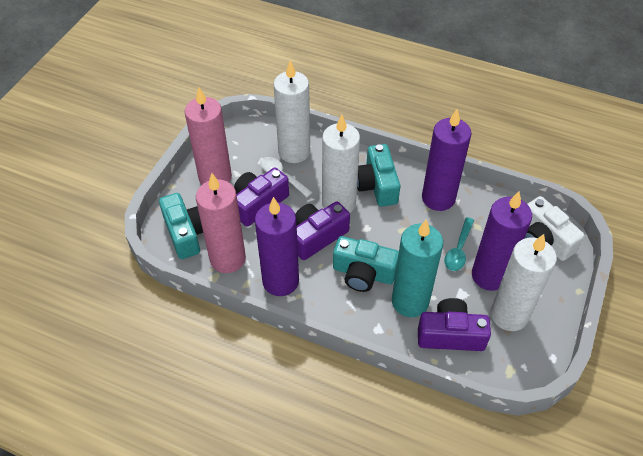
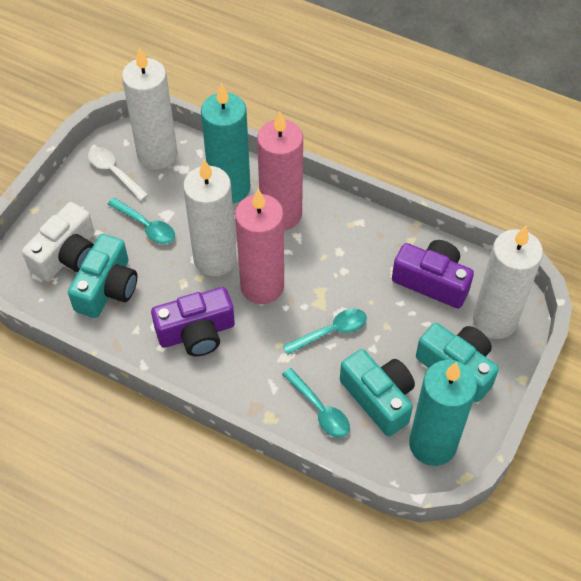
purple camera: [234,168,289,227] [295,201,350,260] [418,298,491,351] = 3 -> [151,287,235,356] [392,240,474,308] = 2
purple candle: [255,197,299,296] [422,108,471,211] [472,192,532,291] = 3 -> none = 0
turquoise candle: [392,219,443,317] = 1 -> [201,83,250,204] [409,360,477,466] = 2
turquoise spoon: [444,217,474,271] = 1 -> [108,198,175,244] [282,368,350,438] [283,309,367,355] = 3

